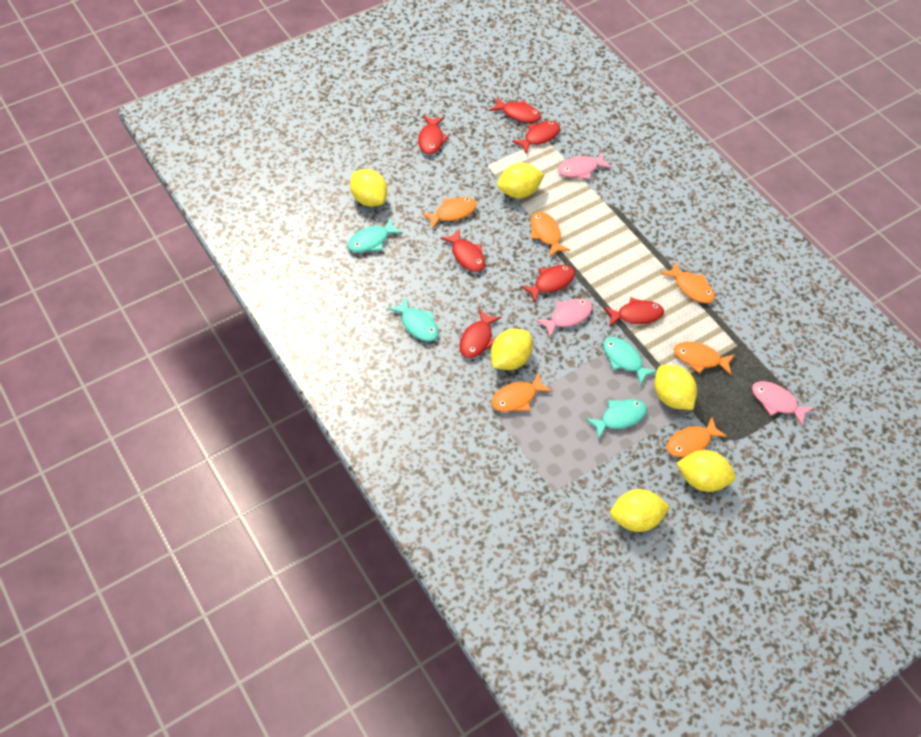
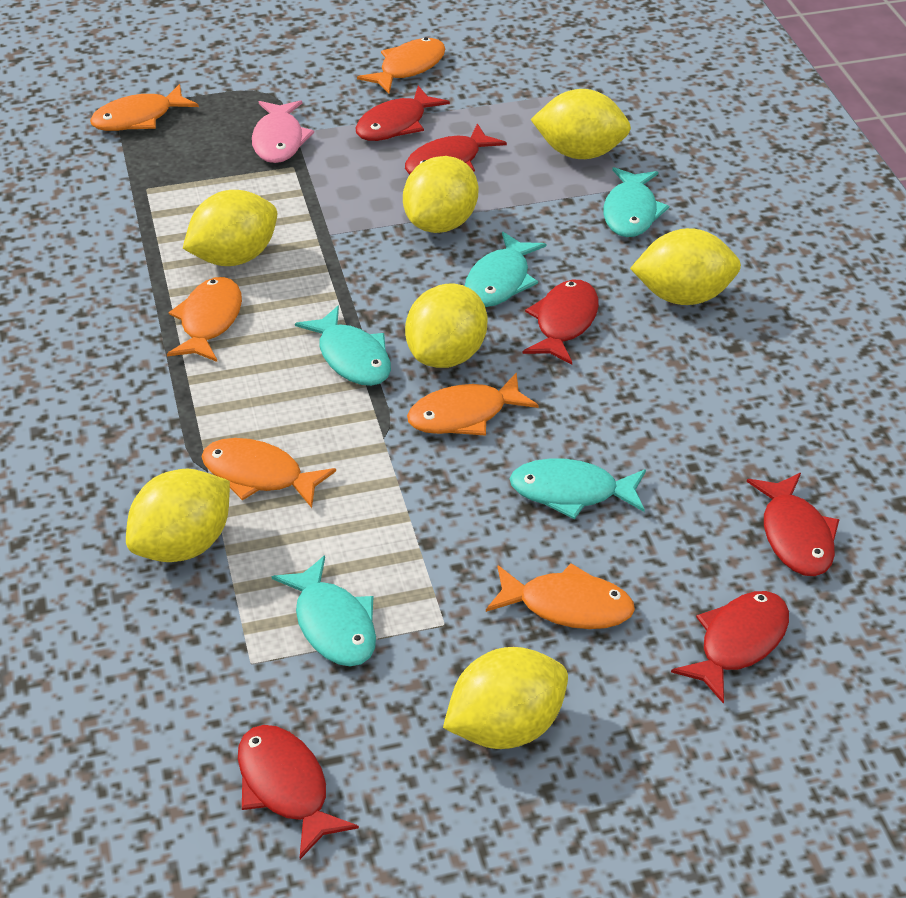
pink fish: [536,299,592,337] [558,152,612,179] [752,381,814,426] = 3 -> [252,100,314,163] = 1
red fish: [418,115,449,154] [440,228,485,272] [459,309,501,358] [489,97,541,123] [512,121,560,154] [520,265,575,303] [604,297,664,327] = 7 -> [238,725,359,859] [355,86,450,141] [405,123,507,174] [522,280,599,365] [671,591,789,704] [747,473,840,576] = 6
turquoise fish: [347,218,403,252] [388,296,439,341] [585,399,647,440] [603,337,657,386] = 4 -> [271,555,376,666] [295,306,391,386] [465,232,546,307] [510,459,646,519] [603,167,669,237] = 5
yellow lemon: [350,169,387,207] [491,329,532,370] [497,163,544,198] [610,489,670,532] [655,365,697,410] [676,450,736,492] = 6 -> [126,469,230,562] [183,190,277,266] [403,156,478,233] [405,283,487,368] [443,647,568,749] [531,89,631,159] [630,228,741,305] = 7

